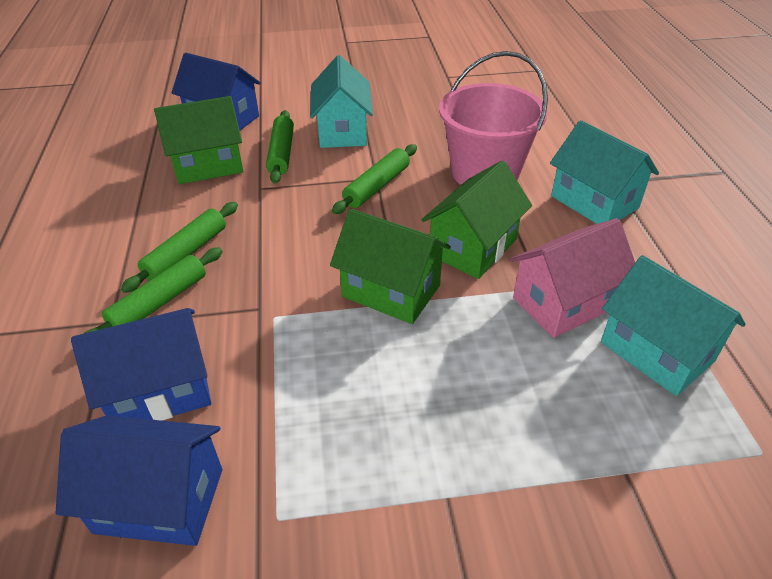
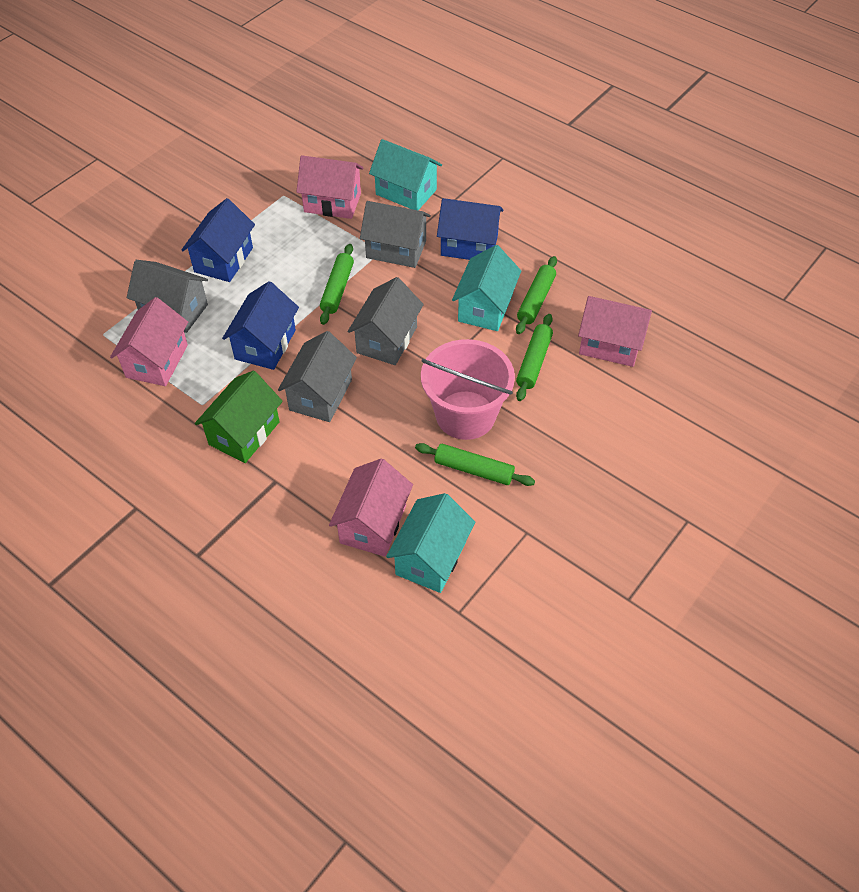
green house: [154,96,243,184] [330,209,451,324] [422,160,532,279] = 3 -> [195,371,283,463] = 1
grey house: none = 0 -> [127,260,208,333] [278,331,357,422] [348,277,424,365] [360,201,431,268] = 4
pink house: [510,218,635,338] = 1 -> [110,297,188,386] [296,155,364,219] [329,459,413,557] [578,296,652,367] = 4

